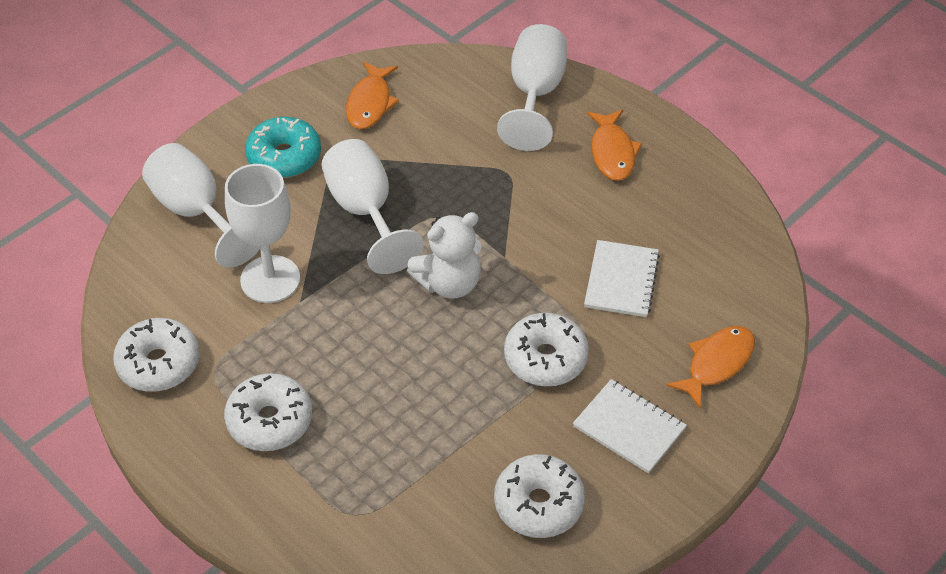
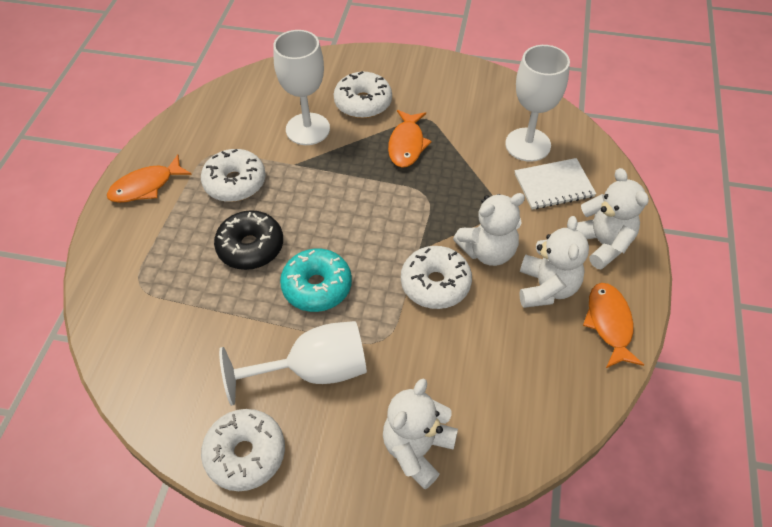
black donut: none = 0 -> [214,210,283,270] = 1
white goblet: [142,143,260,268] [225,164,300,303] [321,139,424,274] [497,24,567,151] = 4 -> [219,321,367,406] [273,30,330,145] [505,45,570,162] = 3
white notebook: [573,379,687,474] [584,240,660,317] = 2 -> [515,158,596,210] = 1
white teddy bear: [407,212,482,299] = 1 -> [383,378,458,489] [453,193,525,266] [519,216,589,308] [576,168,649,270] = 4

